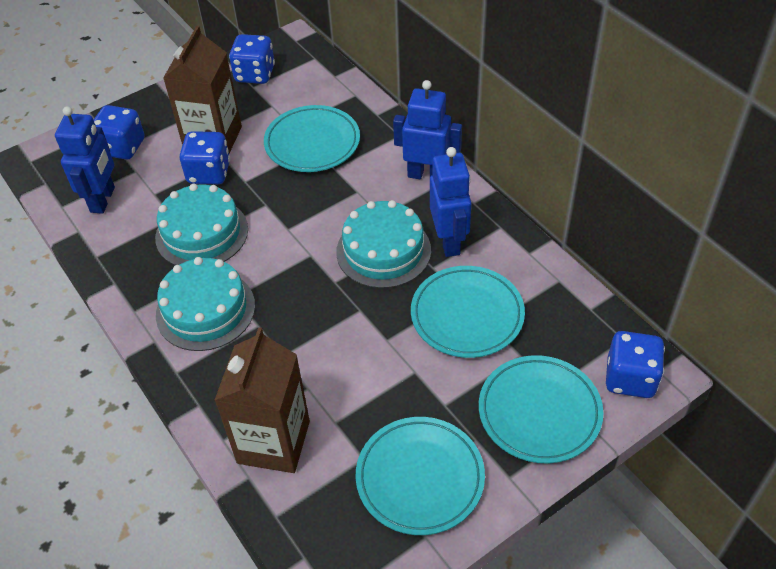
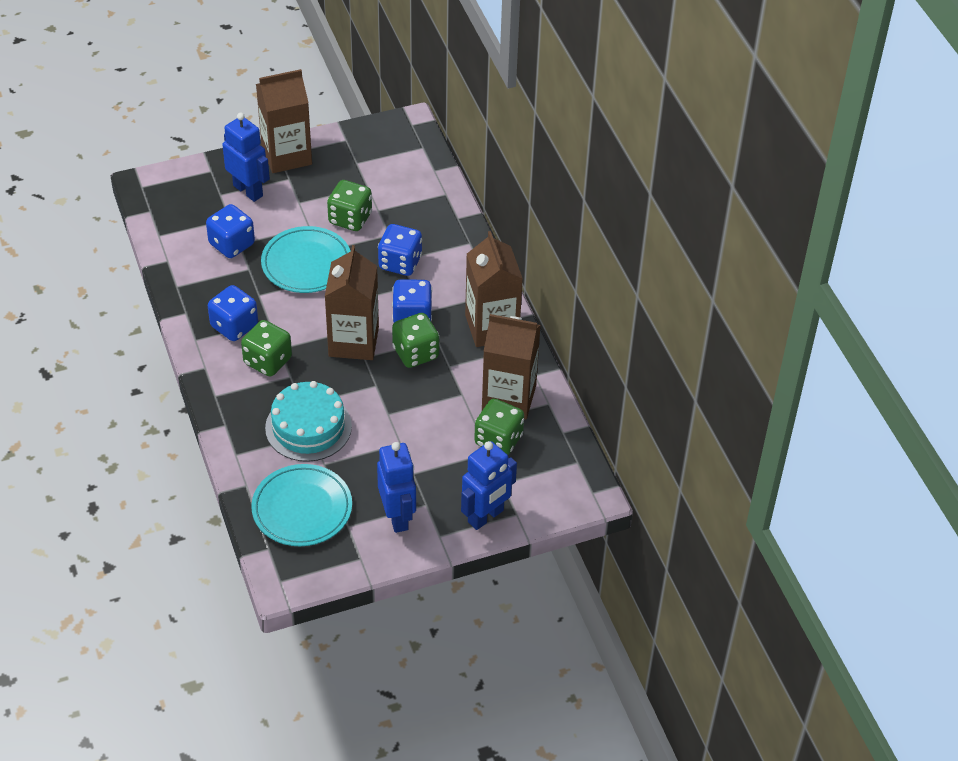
brown carton: [163,26,242,153] [214,327,310,473] = 2 -> [256,69,312,173] [325,245,379,360] [465,231,523,347] [482,314,541,419] = 4
green dice: none = 0 -> [241,320,292,377] [327,180,372,231] [392,313,439,368] [474,398,524,455] = 4
turquoise cake: [155,184,248,265] [156,257,255,351] [336,200,431,288] = 3 -> [265,381,352,462] = 1
turquoise plate: [264,105,360,172] [356,417,485,535] [411,266,525,358] [479,355,603,464] = 4 -> [251,464,352,546] [261,226,350,293] = 2

